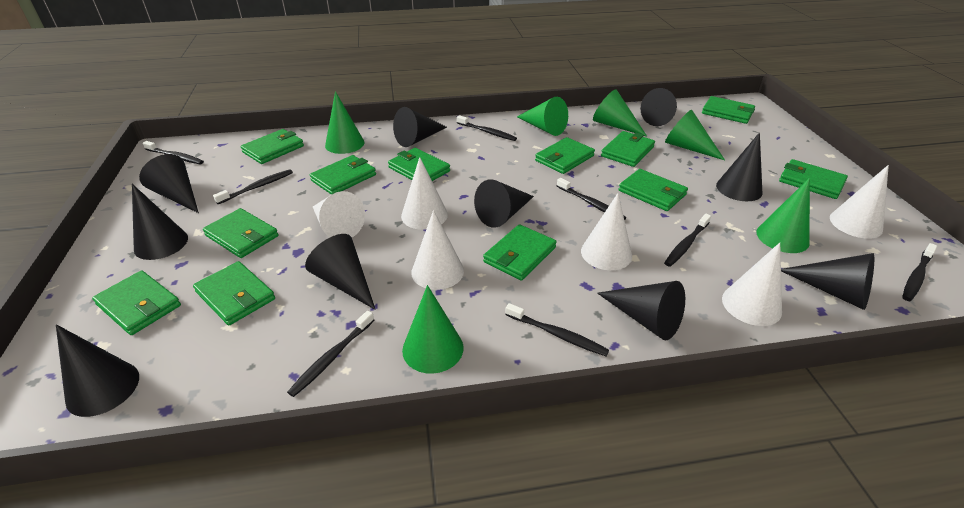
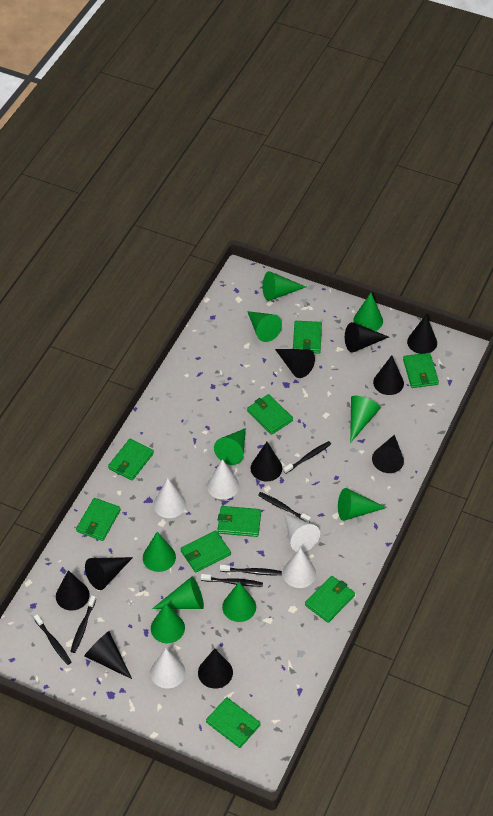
black toothbrush: [143,141,204,164] [213,169,293,204] [287,311,374,397] [457,115,517,141] [505,303,609,356] [557,178,626,220] [664,214,711,267] [902,243,937,301] = 8 -> [34,614,72,665] [70,596,96,653] [201,574,263,587] [220,565,282,575] [258,492,311,522] [283,441,331,474] = 6
green cone: [325,91,364,154] [402,285,464,374] [517,97,568,136] [593,89,647,136] [665,110,725,160] [756,178,810,253] = 6 -> [143,532,176,572] [151,603,185,643] [152,577,204,609] [214,428,246,465] [222,582,256,622] [247,311,282,342] [263,271,306,301] [338,488,387,521] [350,396,381,443] [353,293,383,331] = 10
green wallet: [92,270,181,335] [193,261,275,325] [203,208,278,258] [241,129,304,164] [310,155,376,195] [388,148,450,181] [483,224,556,280] [535,137,595,174] [601,131,655,167] [619,169,688,211] [702,96,755,124] [779,159,848,199] = 12 -> [76,498,121,541] [108,439,154,481] [181,530,231,573] [206,697,260,748] [218,506,261,537] [247,394,293,435] [293,321,322,354] [305,576,355,623] [403,353,439,388] = 9
white cone: [313,191,365,237] [401,157,448,230] [411,210,464,290] [581,193,632,270] [722,243,782,326] [830,165,889,239] = 6 -> [150,649,185,688] [153,478,186,518] [207,459,239,500] [283,548,316,588] [284,513,320,552] = 5

